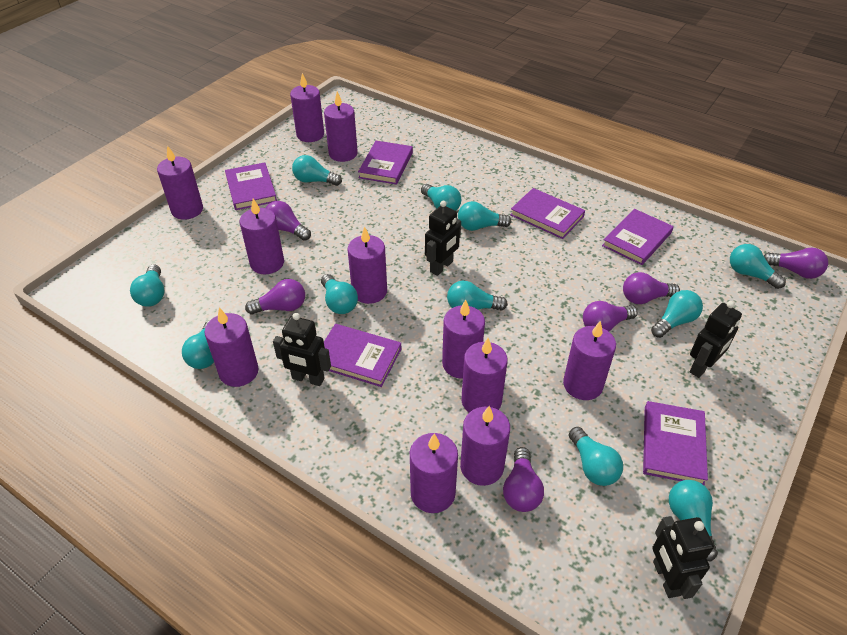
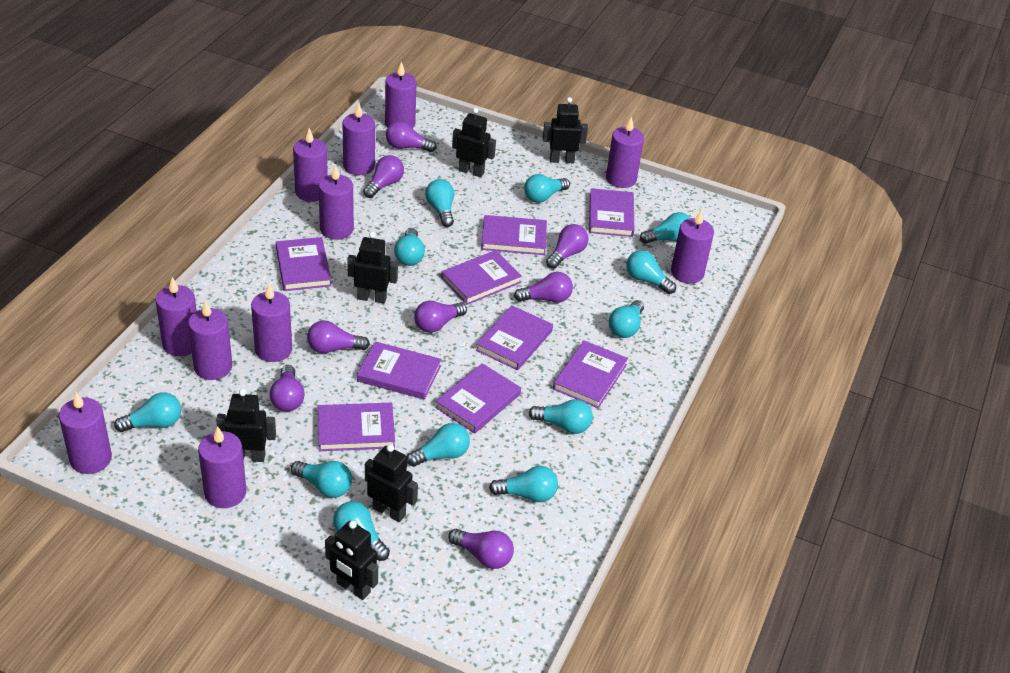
black robot: [273,313,331,386] [425,201,461,276] [652,516,714,599] [689,301,742,378] = 4 -> [216,389,276,462] [325,521,378,600] [347,232,398,304] [365,444,418,522] [452,108,496,177] [543,97,588,163] = 6
purple book: [225,162,277,210] [324,324,401,387] [358,141,413,185] [510,188,585,239] [602,209,674,265] [643,401,708,486] = 6 -> [276,237,332,291] [318,403,395,451] [357,341,441,400] [435,363,521,434] [441,250,522,305] [476,305,553,370] [481,215,547,255] [553,340,628,408] [589,188,634,237] = 9
purple light bulb: [245,279,305,315] [266,201,311,241] [503,447,544,512] [583,301,637,331] [623,272,680,304] [764,247,828,279] = 6 -> [270,365,305,411] [307,320,370,353] [363,155,404,198] [386,121,437,152] [414,301,467,333] [448,529,514,569] [514,272,573,303] [546,224,588,269] = 8
turquoise light bulb: [130,264,164,307] [182,320,214,369] [292,155,342,186] [321,274,358,314] [421,184,461,211] [447,280,508,311] [458,201,511,231] [569,427,623,486] [651,290,703,338] [669,480,718,562] [730,244,786,289] = 11 -> [114,392,181,432] [291,461,352,498] [333,501,390,561] [394,228,425,266] [407,423,470,467] [425,179,454,227] [489,466,558,502] [524,174,570,203] [529,399,593,434] [609,300,644,338] [626,250,676,294] [640,212,691,244] = 12

